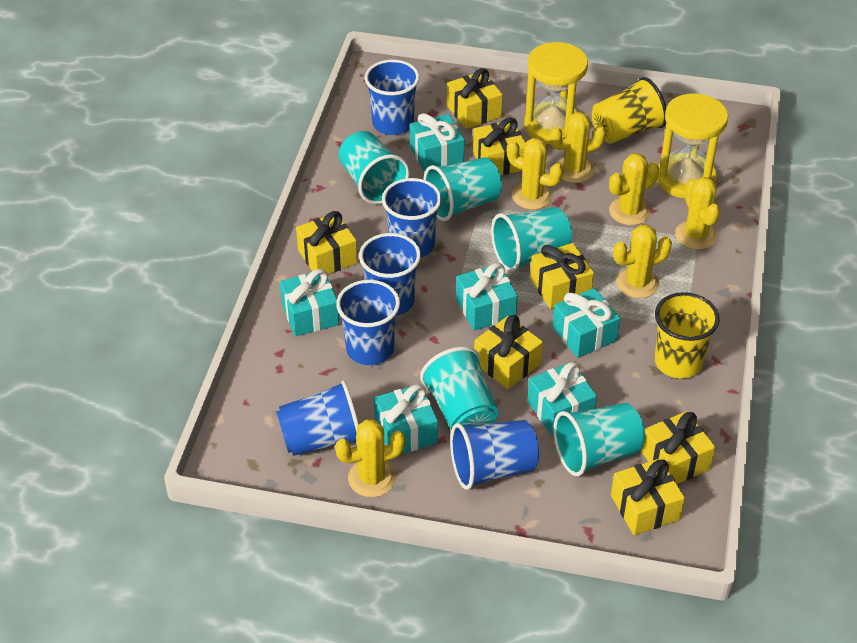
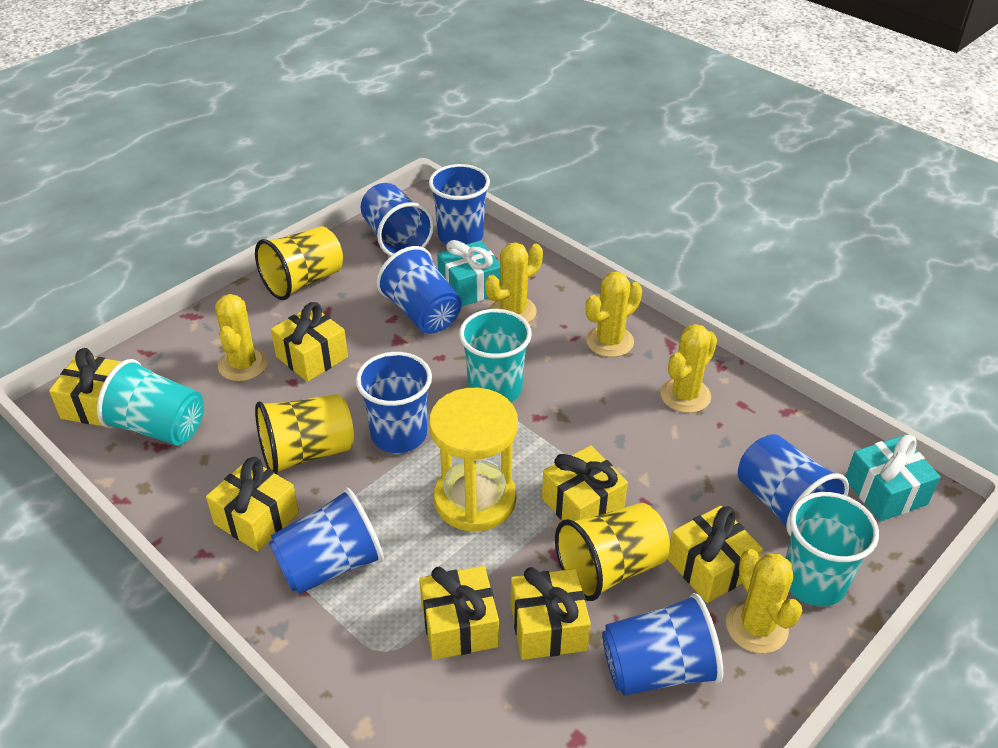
blue cup: [277,380,359,456] [336,280,400,365] [359,233,421,316] [365,59,420,135] [382,178,442,258] [450,420,539,490] = 6 -> [269,488,384,594] [356,352,432,453] [361,183,434,256] [376,246,462,334] [429,164,490,245] [602,593,723,696] [738,434,849,536] = 7
turquoise cup: [339,131,410,204] [420,347,499,430] [423,157,502,221] [491,207,572,272] [553,403,645,476] = 5 -> [97,359,204,446] [459,309,532,402] [786,492,879,606] = 3
turquoise gift: [280,269,339,336] [374,384,438,454] [410,113,464,172] [456,263,518,331] [527,362,597,435] [553,288,620,358] = 6 -> [437,240,500,306] [845,435,940,521] = 2
yellow cactus: [335,419,405,497] [507,138,563,210] [549,112,606,183] [609,153,659,225] [613,225,672,298] [675,177,720,250] = 6 -> [215,294,268,381] [485,242,543,323] [586,271,642,357] [660,324,717,413] [726,549,803,654] = 5
yellow cup: [592,77,666,144] [655,292,719,379] = 2 -> [255,226,343,300] [255,394,354,475] [555,503,670,601] = 3
yellow hourglass: [524,42,588,144] [657,93,728,198] = 2 -> [429,388,518,532] = 1

